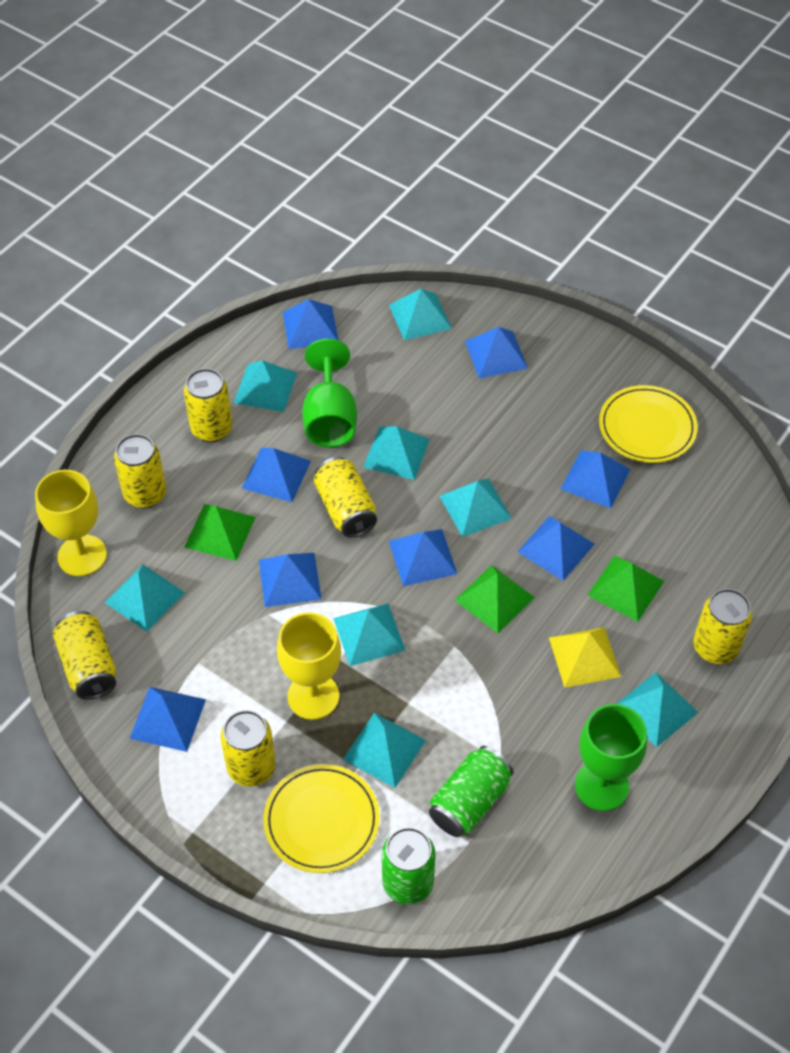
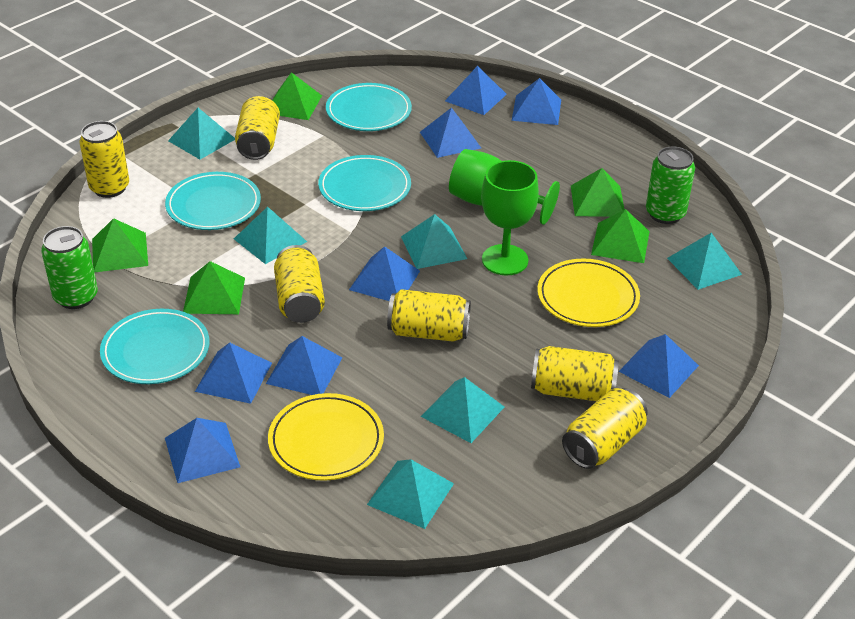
green pyramid: [185,504,256,561] [455,565,535,633] [587,556,664,622] = 3 -> [92,218,148,273] [183,261,245,314] [272,72,322,120] [571,168,625,217] [591,209,650,263] = 5
turquoise plate: none = 0 -> [100,309,209,384] [165,172,261,230] [318,155,411,211] [326,83,412,131] = 4
turquoise pyramid: [104,564,185,632] [234,360,297,412] [333,603,406,666] [343,713,426,788] [363,426,430,480] [389,289,452,340] [439,478,512,537] [617,672,699,747] = 8 -> [168,108,235,159] [234,206,307,264] [367,459,454,529] [401,214,467,269] [421,377,504,443] [667,233,742,290] = 6
yellow goblet: [35,470,107,576] [277,612,341,720] = 2 -> none = 0
yellow pyramid: [549,627,621,688] = 1 -> none = 0

